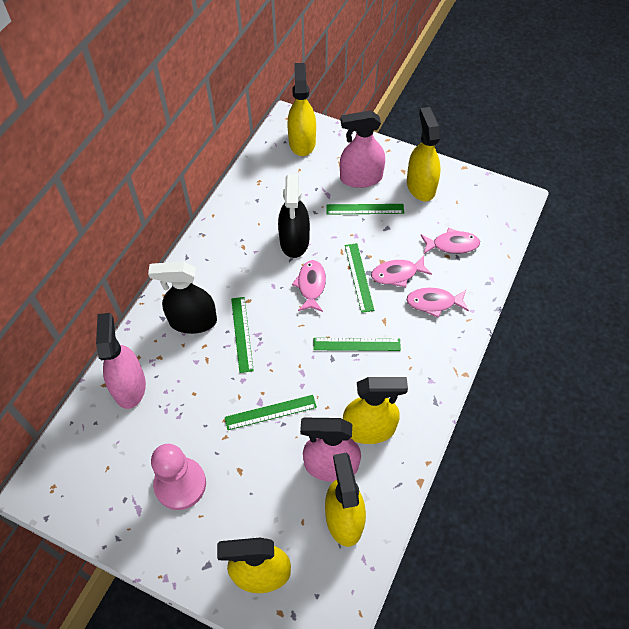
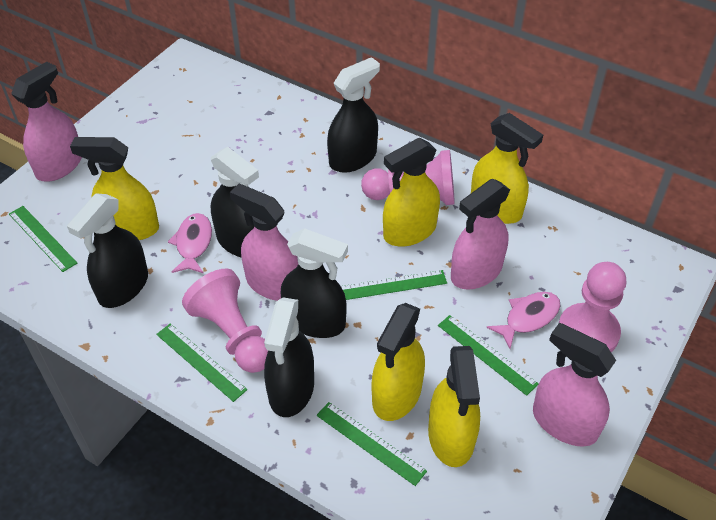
black spray bottle: [148,262,217,334] [278,174,310,258] = 2 -> [67,193,148,308] [211,147,259,258] [264,297,314,417] [281,228,348,338] [327,57,380,173] = 5
pink fish: [292,260,326,312] [371,255,432,287] [406,288,469,318] [421,227,480,254] = 4 -> [168,213,212,274] [486,292,560,349] = 2
pink pawn: [151,444,206,510] = 1 -> [182,269,268,373] [361,150,455,205] [558,262,626,352] = 3
pink spray bottle: [96,313,146,409] [300,418,361,482] [340,110,385,188] = 3 -> [11,62,82,182] [230,184,298,301] [451,179,510,290] [533,323,616,447] = 4

